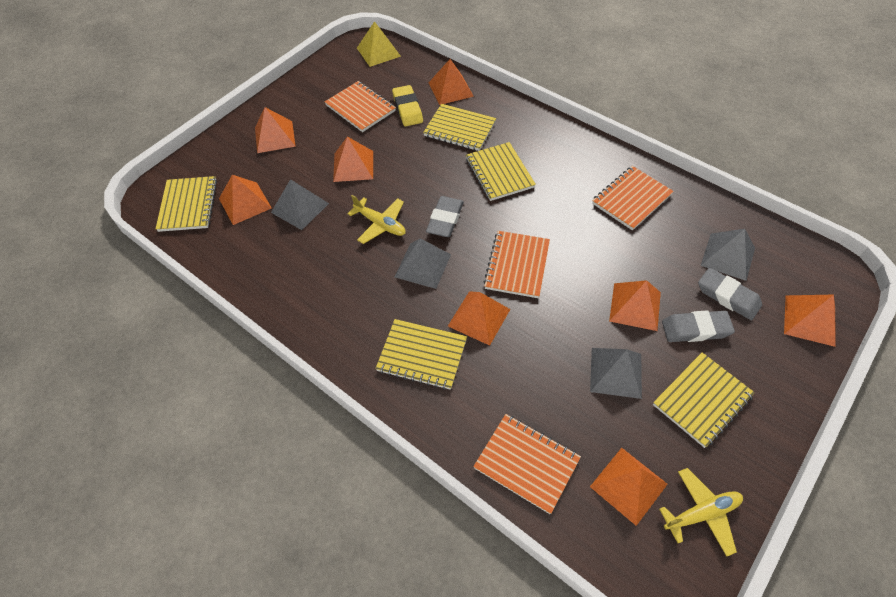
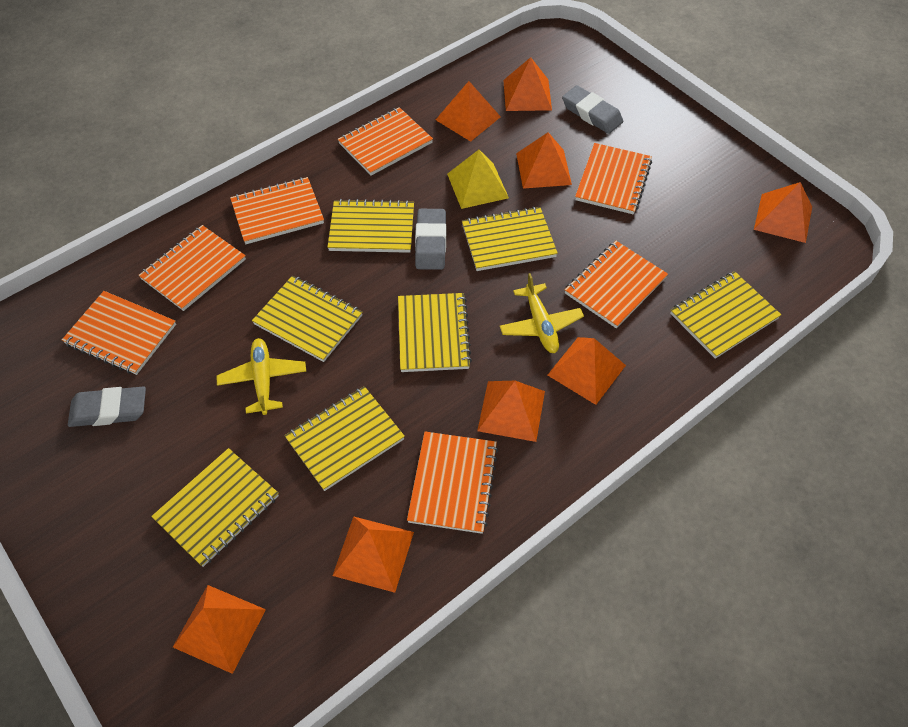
grey pyramid: [271,179,329,230] [395,238,451,289] [590,348,642,399] [701,229,755,281] = 4 -> none = 0
orange notebook: [325,81,396,132] [473,414,581,514] [484,231,550,298] [592,166,674,230] = 4 -> [62,291,176,375] [139,225,246,311] [230,177,324,244] [338,107,433,176] [407,432,498,534] [565,241,668,328] [575,143,652,214] = 7
yellow eraser: [392,85,423,126] = 1 -> none = 0
yellow notebook: [155,176,217,232] [375,319,467,390] [423,104,496,151] [466,142,536,201] [653,352,755,448] = 5 -> [151,448,279,567] [252,275,362,362] [285,386,405,491] [327,199,414,253] [398,293,472,372] [462,206,558,271] [670,271,781,359] = 7

